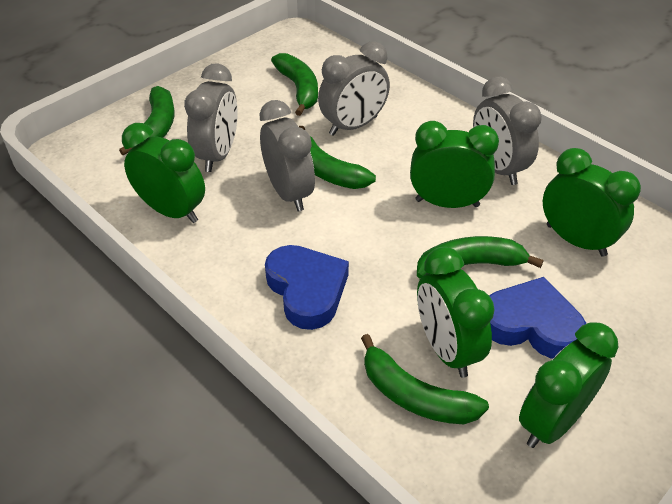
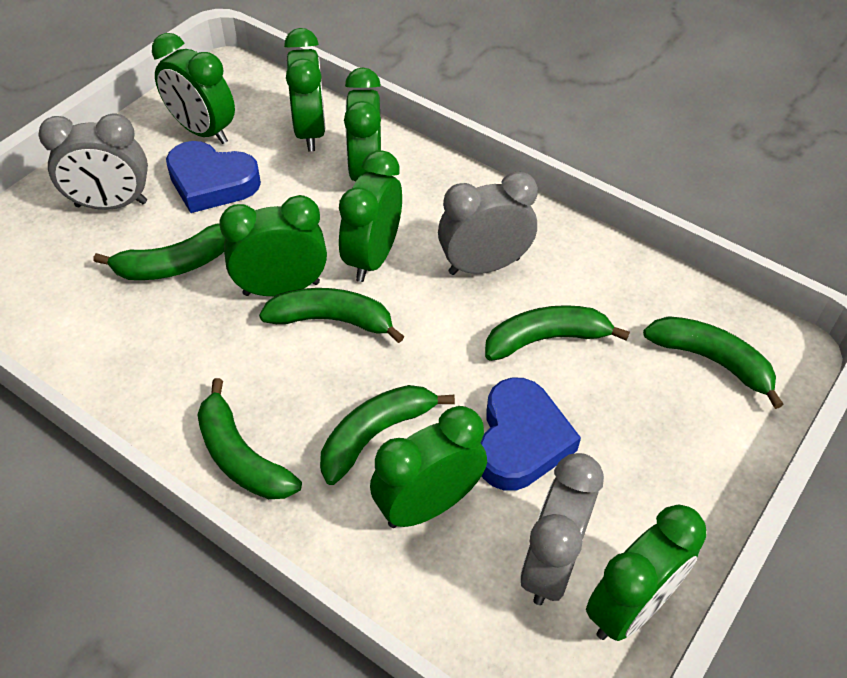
green banana: [119,86,175,155] [271,53,318,116] [299,126,376,189] [361,334,489,424] [417,236,544,278] = 5 -> [94,223,225,280] [197,378,302,499] [259,288,404,343] [320,385,455,485] [485,305,630,361] [643,316,784,409] = 6
green clock: [122,123,205,223] [410,121,499,208] [417,247,495,378] [519,322,618,448] [543,148,641,257] = 5 -> [152,33,235,144] [219,195,327,296] [284,28,326,151] [339,150,402,282] [344,67,381,182] [370,406,487,528] [586,504,707,641] = 7
grey clock: [184,63,238,172] [260,100,315,211] [318,41,390,136] [473,77,542,185] = 4 -> [39,113,148,210] [438,171,538,275] [520,453,604,605] = 3

